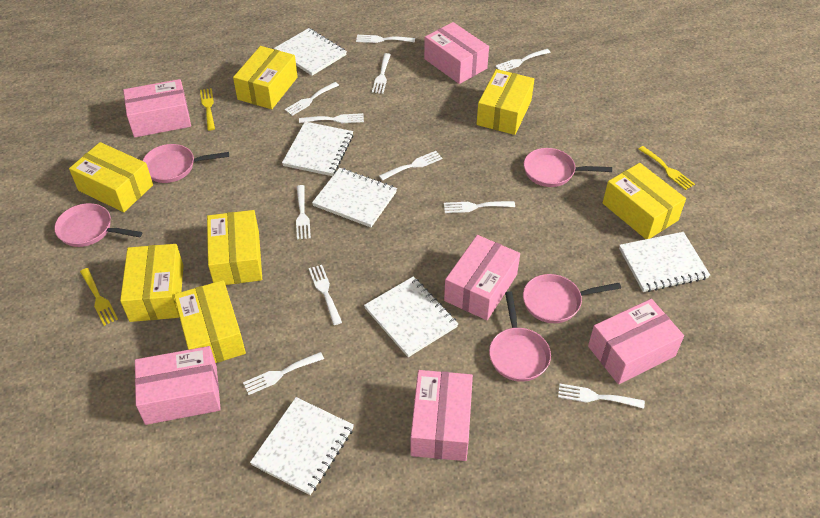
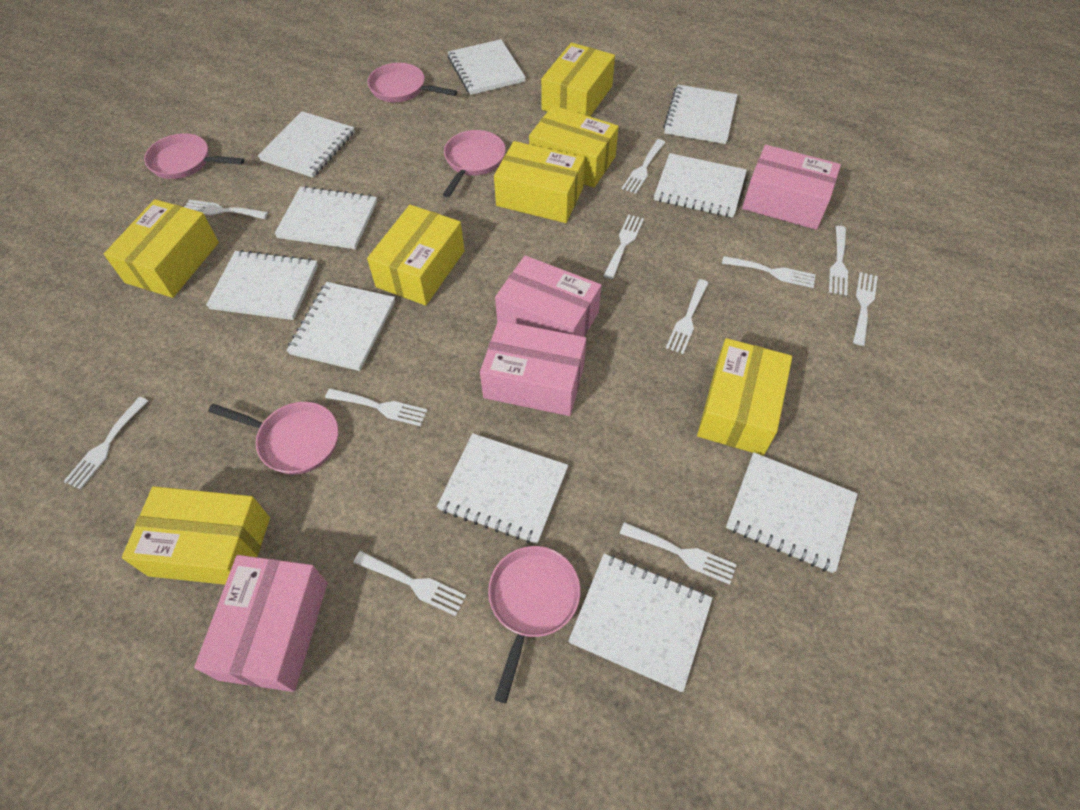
pink box: [123,79,191,138] [135,346,221,425] [411,370,473,461] [424,22,489,84] [444,235,520,320] [588,299,684,384] = 6 -> [194,555,327,692] [480,320,586,416] [495,255,601,337] [742,145,841,230] = 4
white notebook: [250,397,354,495] [274,28,347,76] [282,122,354,176] [312,168,397,227] [364,276,458,357] [619,232,710,292] = 6 -> [206,250,318,320] [258,111,355,178] [274,186,377,249] [286,282,395,371] [437,433,568,544] [448,39,526,95] [568,554,713,692] [654,153,747,218] [663,85,737,144] [726,452,858,573] = 10
yellow fork: [80,268,118,326] [200,88,215,131] [638,146,695,190] = 3 -> none = 0

